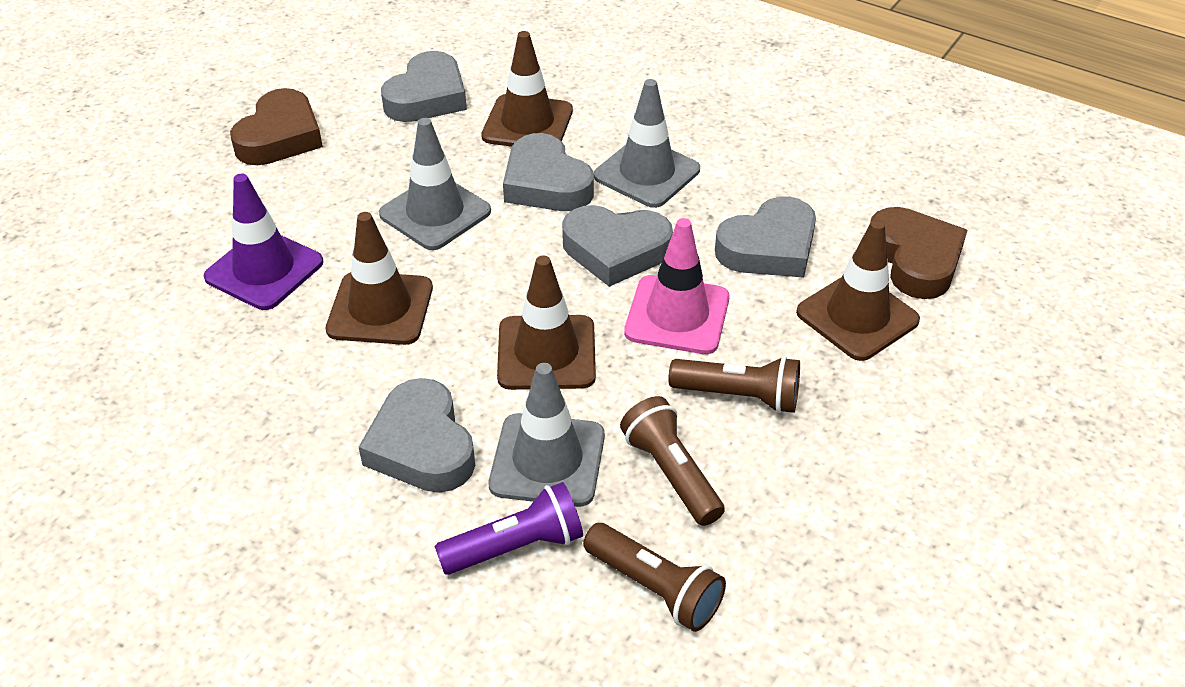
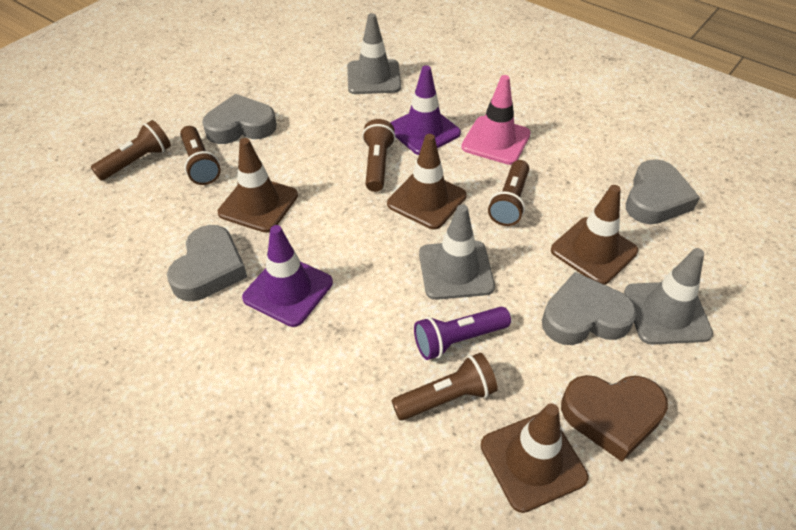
brown flashlight: [583,523,726,632] [620,396,725,526] [668,356,800,413] = 3 -> [91,120,171,181] [180,126,221,185] [362,119,395,192] [392,353,498,421] [488,160,529,226] = 5
brown heart: [230,88,323,165] [870,207,968,299] = 2 -> [561,375,668,462] = 1
grey heart: [359,378,475,493] [381,51,467,122] [503,133,594,211] [562,205,673,287] [715,196,816,278] = 5 -> [167,225,247,301] [202,94,277,144] [542,272,637,345] [626,159,700,224] = 4
purple traffic cone: [203,174,323,310] = 1 -> [242,225,333,327] [390,65,461,155] = 2

